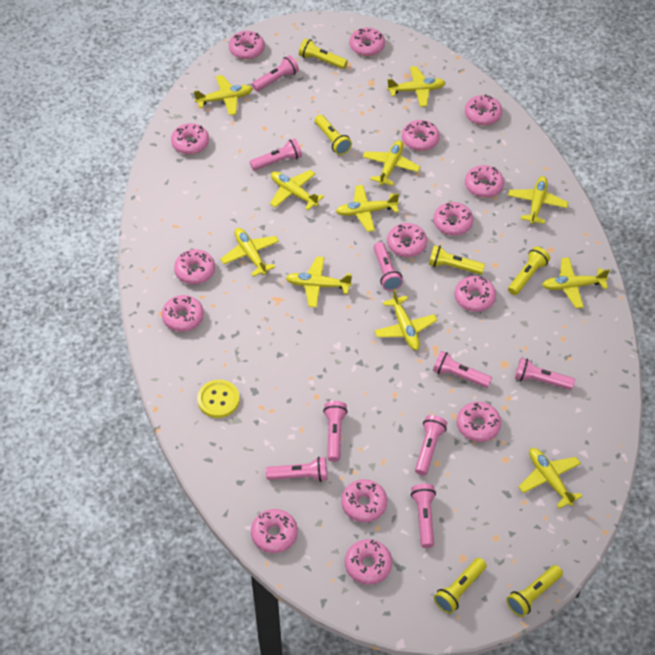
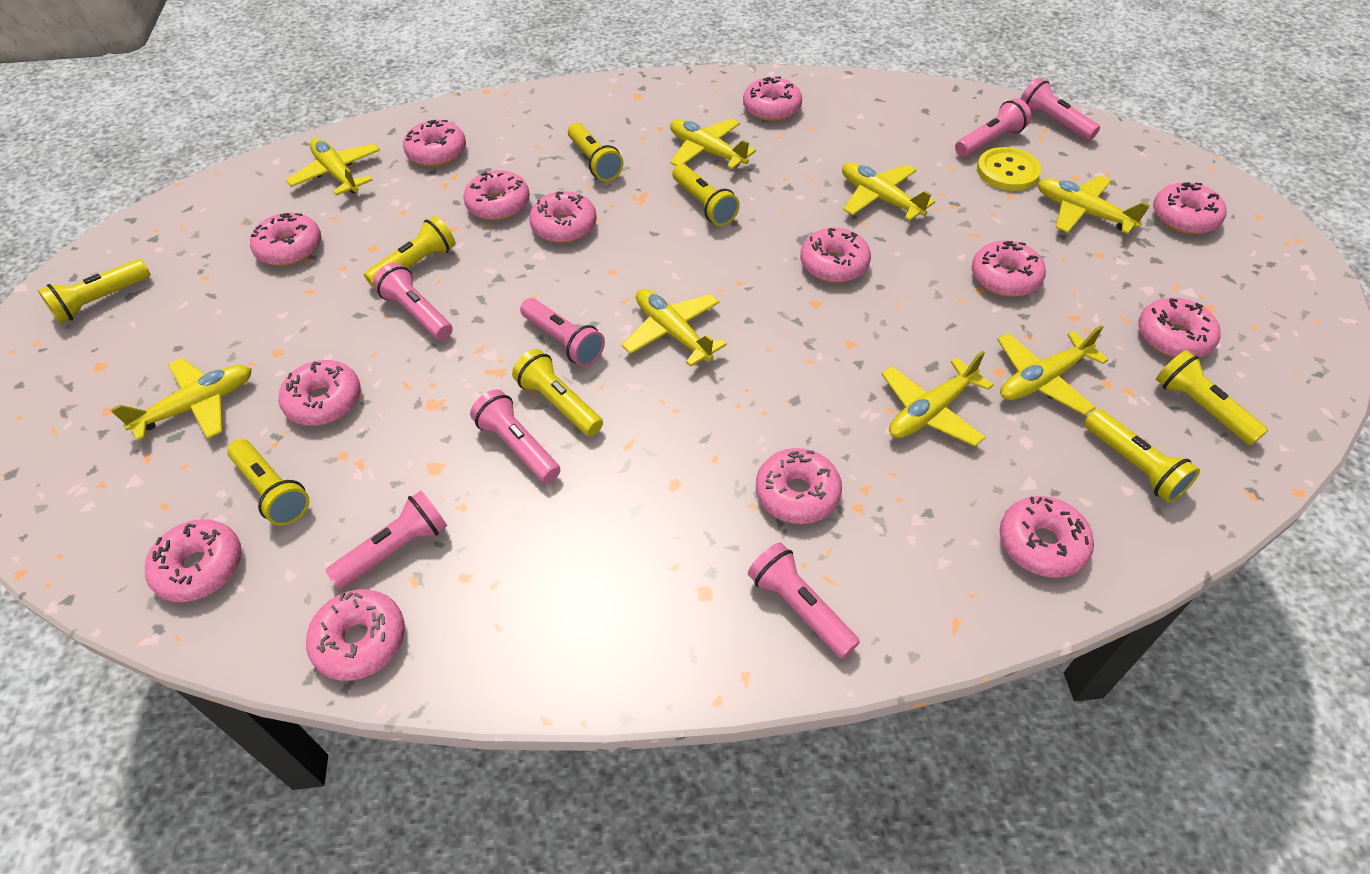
pink donut: [162,295,204,332] [171,123,209,155] [174,249,215,284] [229,31,265,60] [251,509,298,553] [341,479,387,522] [345,539,392,585] [349,28,385,56] [387,223,427,257] [402,120,440,151] [433,202,473,236] [454,276,496,312] [457,402,501,442] [465,94,502,126] [465,165,504,198] = 15 -> [145,519,242,602] [250,213,321,266] [279,360,361,426] [306,589,405,681] [403,120,466,166] [463,170,530,220] [529,191,597,243] [743,76,802,121] [756,448,842,524] [800,228,871,283] [971,241,1046,297] [1000,496,1094,578] [1138,298,1221,357] [1153,182,1226,234] = 14
pink flashlight: [250,138,302,171] [252,55,299,91] [266,457,327,482] [323,401,347,462] [374,242,403,291] [411,484,436,548] [415,415,447,475] [433,351,492,388] [515,358,575,390] = 9 -> [325,491,447,589] [373,262,453,340] [470,389,560,483] [520,298,605,367] [748,542,860,659] [955,98,1031,157] [1020,78,1100,141] = 7
yellow flashlight: [299,38,348,69] [315,115,352,155] [429,245,485,275] [434,558,487,614] [506,565,563,617] [508,247,550,295] = 6 -> [38,259,151,323] [227,439,310,526] [364,216,456,289] [512,349,603,436] [568,123,623,181] [672,164,740,226] [1084,409,1200,503] [1156,350,1268,445] = 8
yellow plane: [194,75,253,116] [221,228,279,277] [270,170,324,210] [286,257,352,308] [336,185,399,232] [362,140,420,186] [374,289,437,350] [387,66,446,107] [508,176,568,224] [518,448,583,509] [542,257,610,308] = 11 -> [110,358,252,441] [286,138,380,196] [622,289,727,367] [670,119,756,169] [842,163,935,221] [882,351,993,446] [997,325,1109,415] [1038,176,1150,234] = 8

